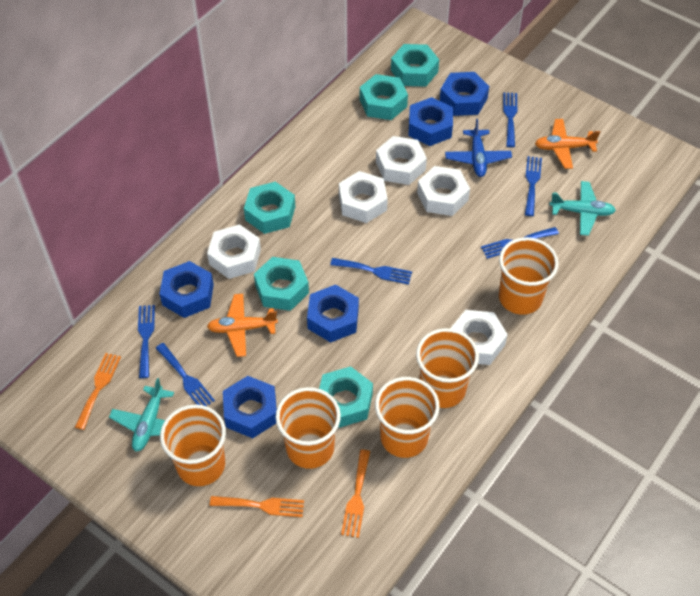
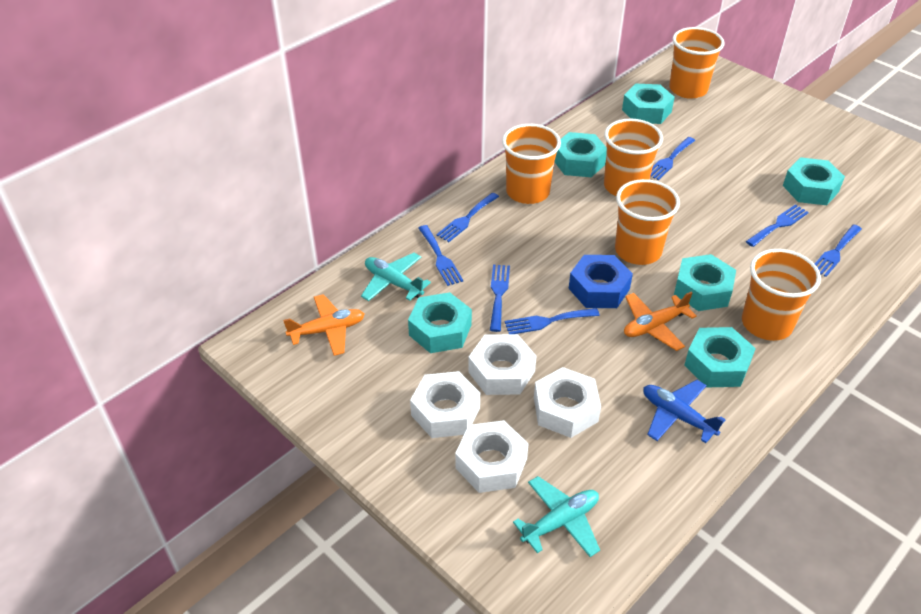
blue fork: [138,305,155,378] [156,343,215,406] [330,258,412,285] [481,227,559,259] [503,92,517,147] [525,156,542,216] = 6 -> [418,225,463,286] [436,193,499,242] [490,265,510,332] [505,308,600,334] [650,137,695,180] [746,204,809,247] [815,224,862,277] = 7
blue nut: [159,261,214,318] [223,376,277,438] [307,285,359,343] [408,97,453,146] [439,72,489,116] = 5 -> [569,255,633,308] = 1
orange fork: [75,353,121,430] [210,496,304,517] [341,449,371,538] = 3 -> none = 0
turquoise nut: [244,182,295,234] [254,257,309,311] [319,366,373,428] [360,74,408,120] [391,44,439,87] = 5 -> [408,292,472,353] [554,132,607,177] [622,83,675,124] [674,254,736,311] [684,327,756,387] [783,157,845,205] = 6
white nut: [207,224,261,279] [339,171,388,223] [376,136,427,185] [417,166,470,216] [450,310,508,365] = 5 -> [410,371,480,438] [455,420,529,493] [468,334,536,395] [534,367,601,438] = 4

